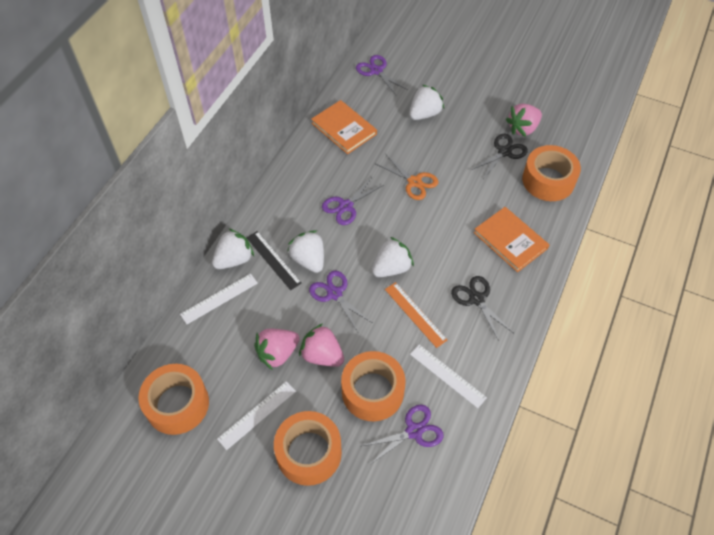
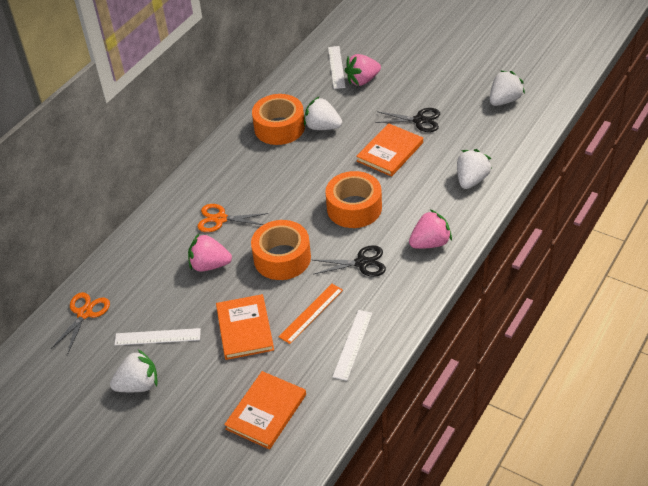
black ruler: [246,231,302,290] = 1 -> none = 0
orange book: [311,100,377,154] [474,207,549,272] = 2 -> [216,294,274,360] [224,371,306,450] [356,123,423,177] = 3
orange scissors: [376,155,439,200] = 1 -> [51,292,110,353] [197,204,269,232] = 2
orange tape: [138,364,209,435] [274,411,342,486] [341,351,406,421] [522,145,581,201] = 4 -> [251,220,311,280] [252,94,305,145] [325,171,382,228] = 3
purple scissors: [309,271,372,332] [322,176,384,225] [356,55,408,95] [362,405,443,464] = 4 -> none = 0

